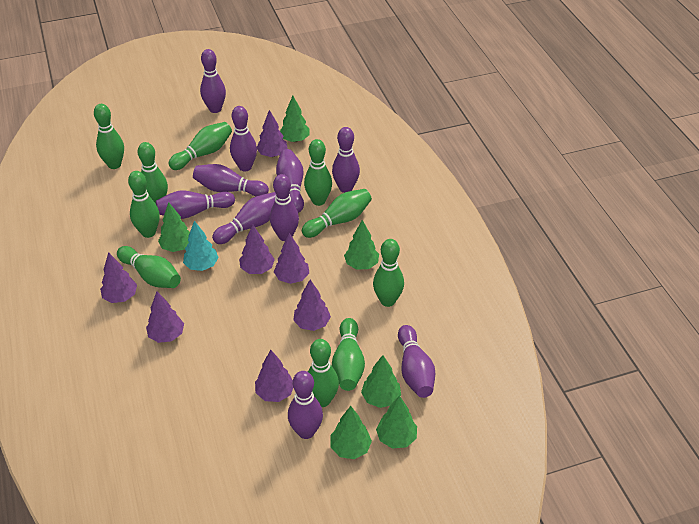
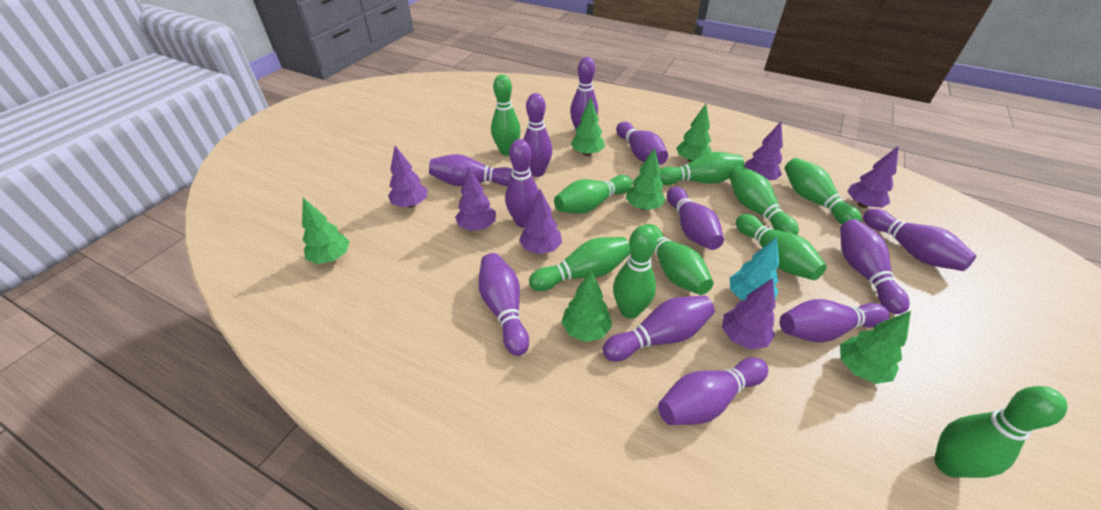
purple bowling pin: [156,190,235,219] [193,164,269,197] [200,49,226,113] [212,192,276,244] [230,106,257,171] [270,174,299,241] [276,149,304,213] [288,371,323,439] [332,127,360,193] [398,325,435,398] = 10 -> [429,154,513,186] [478,253,529,356] [505,139,539,228] [523,93,552,177] [570,57,598,130] [603,295,715,361] [616,122,668,165] [658,357,768,425] [667,187,724,250] [780,299,890,343] [840,219,909,314] [863,209,976,271] = 12
purple tree: [100,252,137,303] [146,292,184,343] [239,225,275,274] [255,350,293,402] [257,110,288,157] [274,233,309,284] [293,280,331,331] = 7 -> [388,146,428,208] [455,167,496,231] [519,189,562,254] [722,278,776,350] [745,122,783,180] [847,146,899,208] = 6

